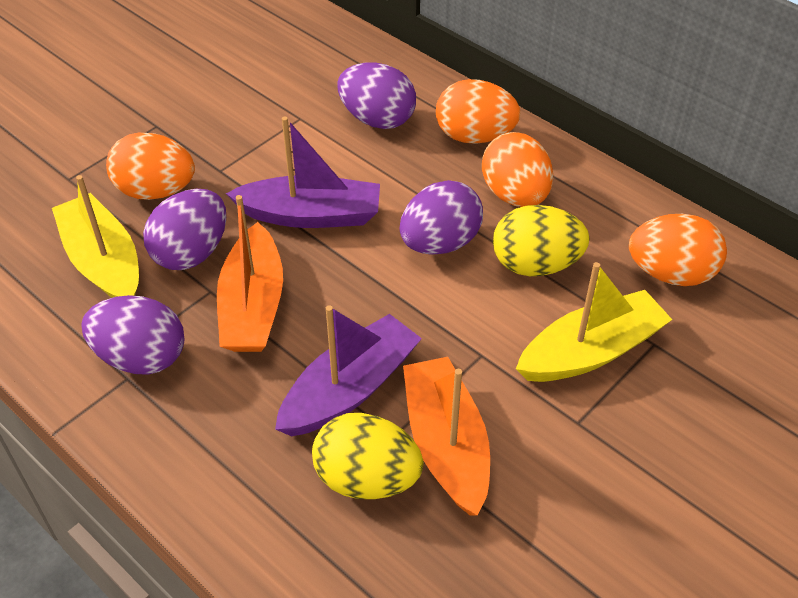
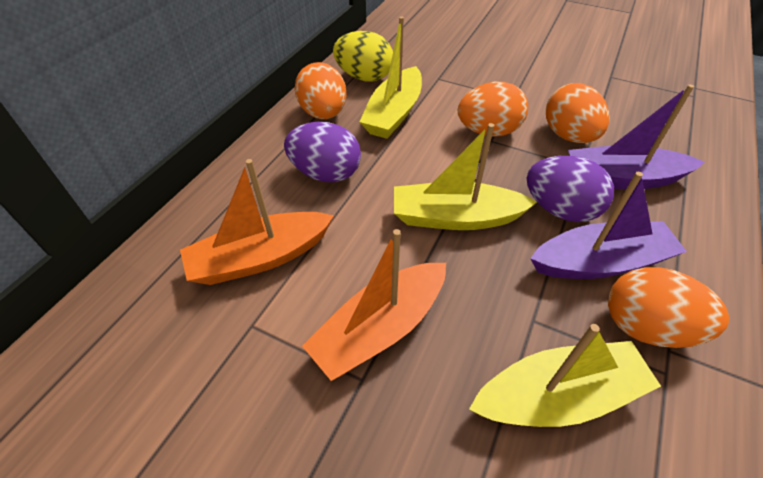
purple egg: [81,295,184,375] [143,189,226,270] [337,62,416,129] [399,180,483,255] = 4 -> [284,122,361,182] [526,156,614,222] = 2
yellow boat: [52,175,139,298] [516,262,672,382] = 2 -> [359,16,422,139] [394,123,537,230] [469,324,661,427] = 3
yellow egg: [312,413,423,499] [493,205,590,276] = 2 -> [333,31,393,82] = 1

